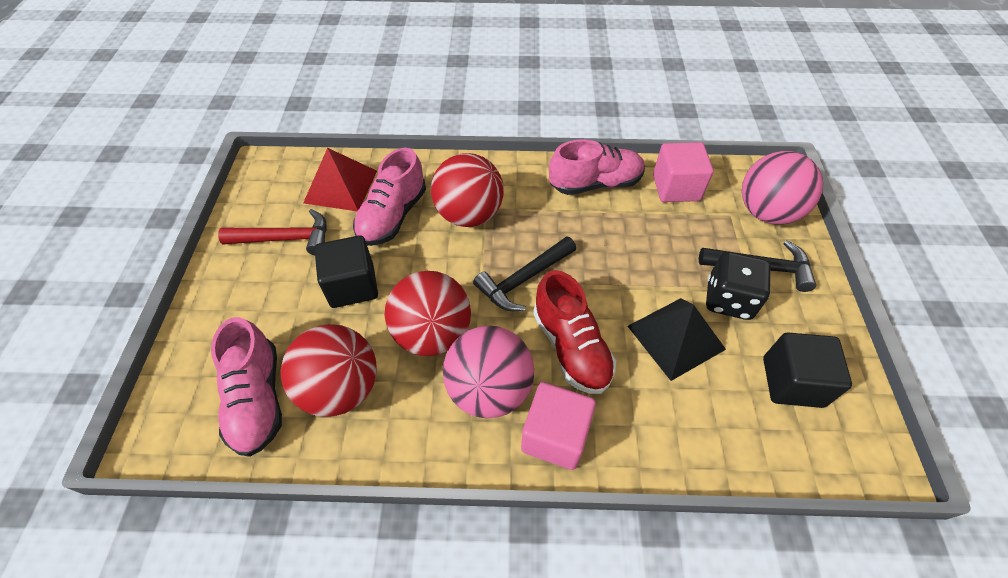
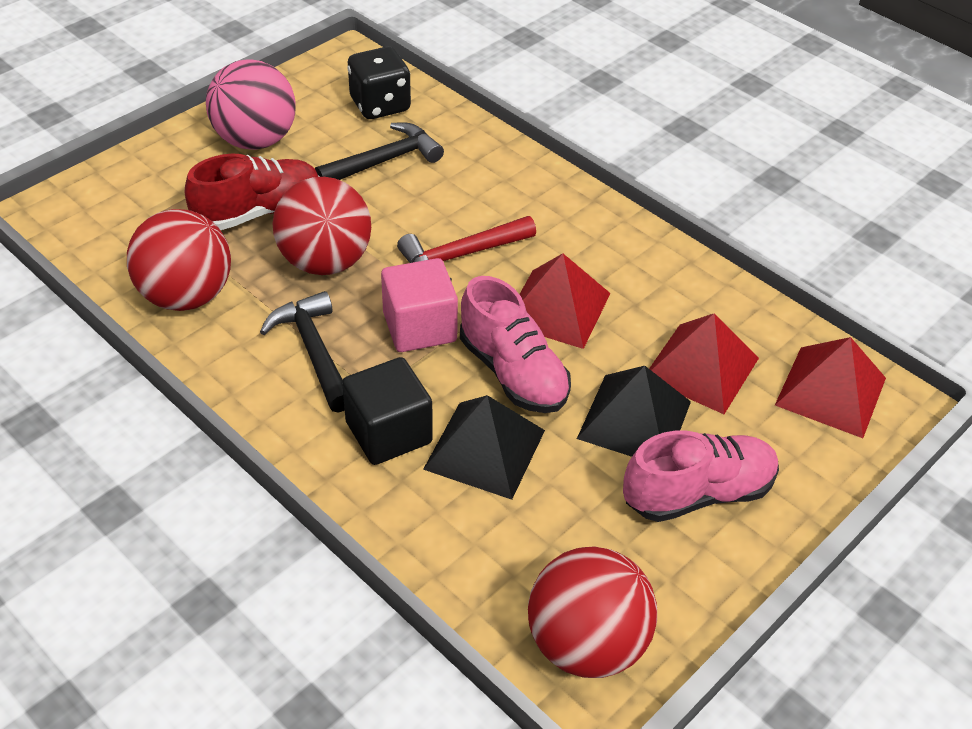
black cube: [314,235,378,308] [763,332,852,408] = 2 -> [342,357,433,465] = 1
black pyramid: [628,298,726,381] = 1 -> [423,395,545,500] [577,366,691,457] = 2
pink ball: [443,325,534,418] [742,151,823,225] = 2 -> [206,59,296,150] = 1
pink cube: [521,382,596,470] [653,142,714,202] = 2 -> [381,258,458,352] = 1
pink shoe: [211,317,282,457] [353,148,426,246] [549,139,645,195] = 3 -> [460,276,571,413] [623,431,779,522] = 2
red pyramid: [303,148,377,211] = 1 -> [519,253,611,349] [649,313,759,414] [775,337,886,438] = 3

